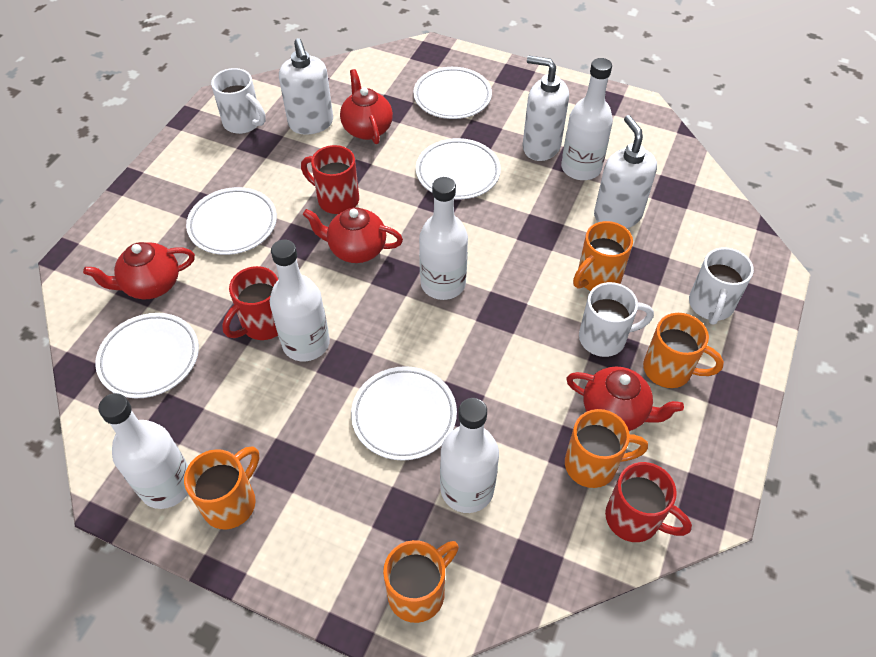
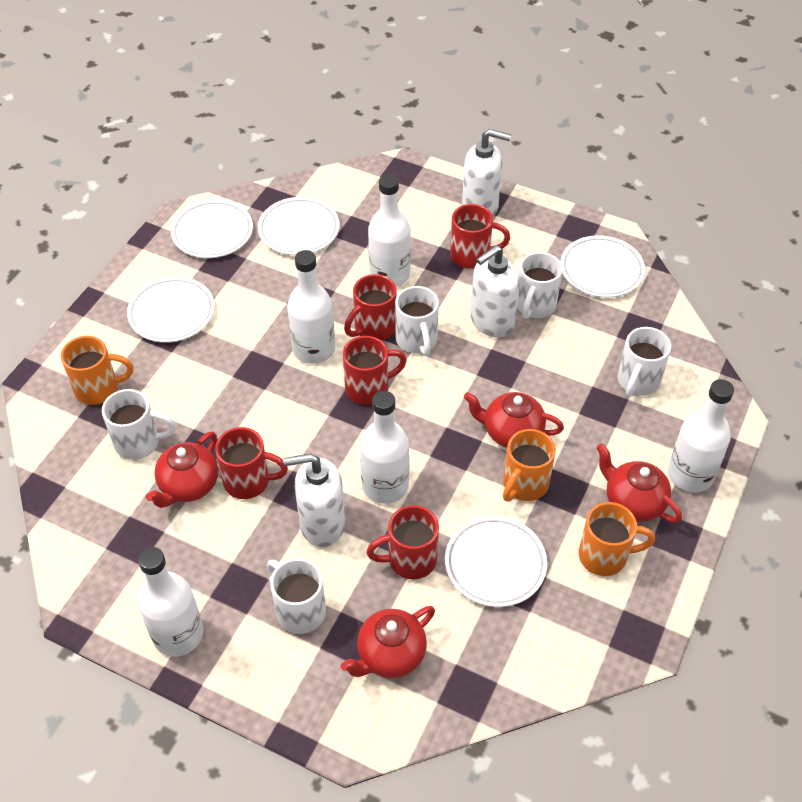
orange mug: [184,446,260,529] [383,540,459,623] [565,409,648,488] [573,221,633,291] [643,313,724,388] = 5 -> [61,336,133,405] [503,429,556,502] [579,502,655,576] = 3
red mug: [222,266,278,340] [301,145,359,214] [605,462,692,542] = 3 -> [215,427,288,499] [343,336,407,405] [344,274,396,341] [366,505,439,579] [450,204,510,269] = 5
white mug: [211,68,266,134] [579,282,654,357] [689,247,754,325] = 3 -> [102,389,176,460] [267,558,326,634] [395,286,439,356] [517,252,563,319] [618,327,671,397] = 5

